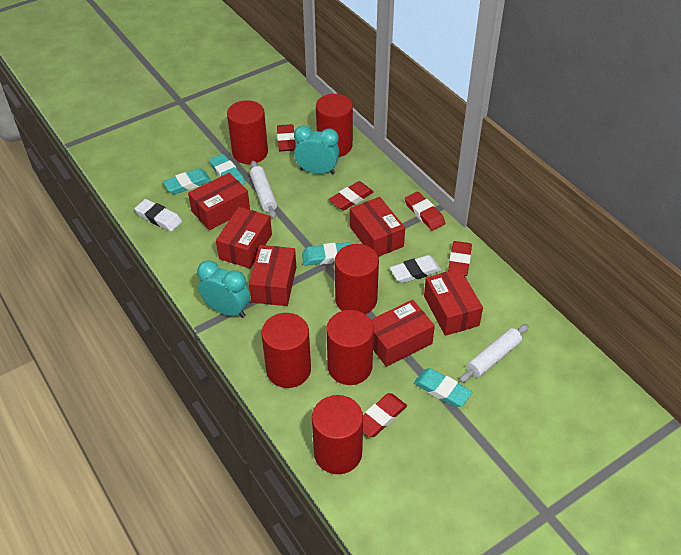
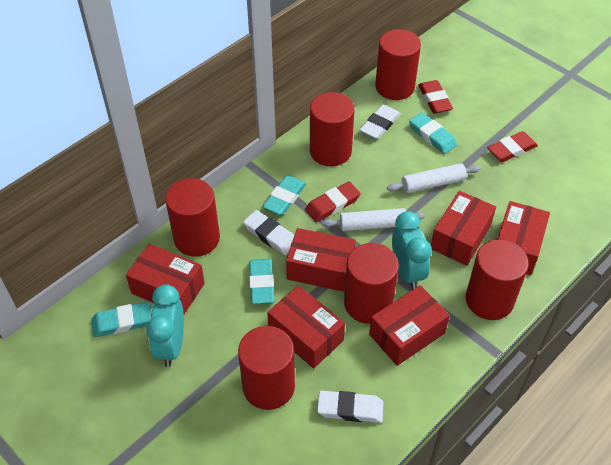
red eraser: [277,124,296,151] [329,181,373,210] [363,393,407,437] [405,192,445,231] [448,241,472,276] = 5 -> [305,181,361,222] [418,80,453,114] [487,131,538,162] = 3
white eraser: [135,199,182,232] [390,255,442,283] = 2 -> [243,210,294,255] [317,390,383,423] [360,105,401,139] = 3

